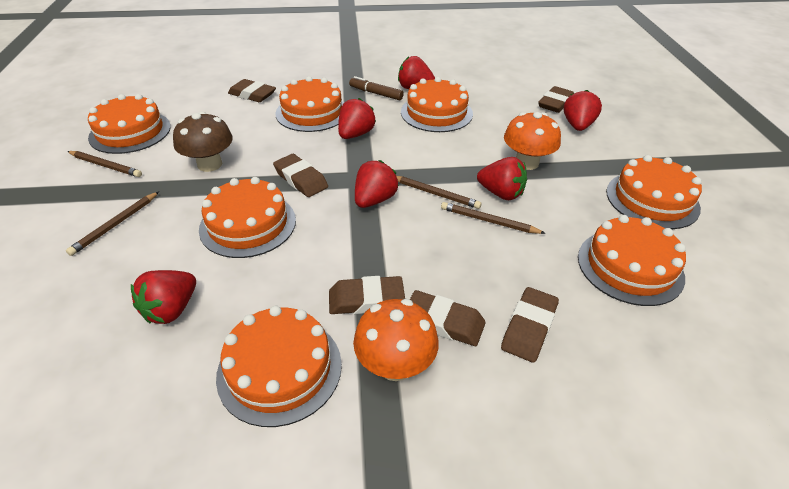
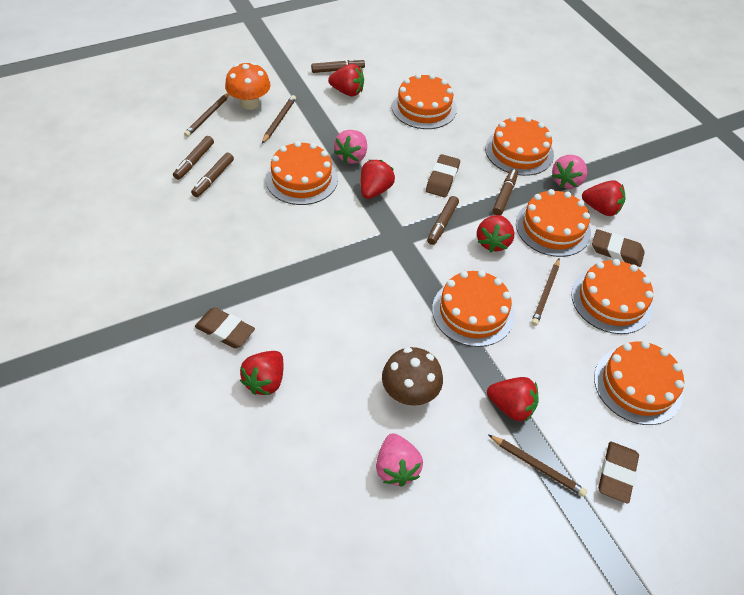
brown eraser: [228,79,276,102] [273,154,328,197] [329,276,405,314] [410,290,486,346] [501,287,559,362] [538,86,574,113] = 6 -> [195,307,255,348] [426,154,460,197] [592,229,645,267] [598,442,639,504] = 4
brown marker: [349,76,404,100] = 1 -> [173,136,214,180] [191,152,234,197] [311,58,365,73] [427,196,459,245] [493,169,518,215] = 5
orange mushroom: [353,299,439,381] [504,112,561,170] = 2 -> [225,62,270,110] = 1
pink strawberry: none = 0 -> [334,130,367,164] [376,433,423,487] [552,155,587,189] = 3

